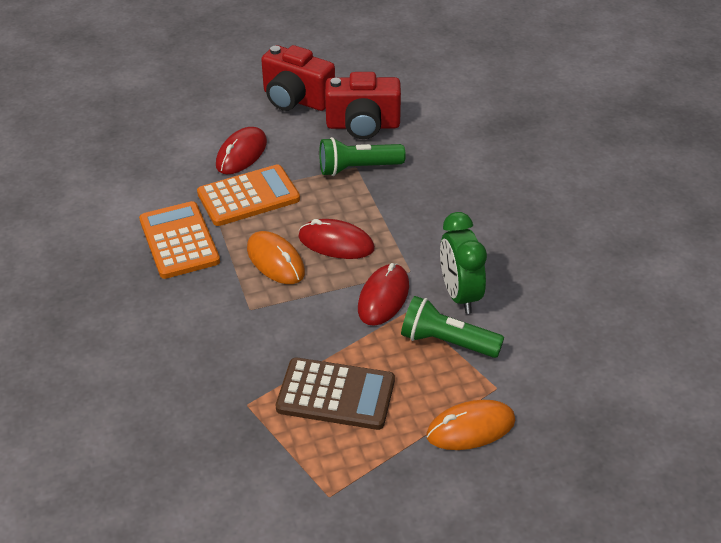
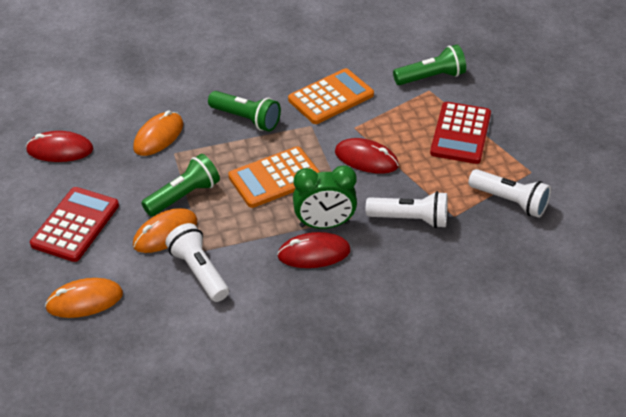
brown calculator: [276,358,395,430] = 1 -> none = 0
green flashlight: [319,137,406,176] [401,296,504,358] = 2 -> [141,154,220,216] [208,91,281,132] [393,45,466,85] = 3
orange mouse: [247,231,305,284] [426,400,515,450] = 2 -> [45,278,123,318] [133,110,183,156] [133,208,197,253] = 3
red calculator: none = 0 -> [30,187,119,262] [430,102,491,164] = 2
red camera: [261,45,335,111] [325,72,401,139] = 2 -> none = 0
white flashlight: none = 0 -> [165,223,229,302] [366,191,448,228] [468,169,551,218] = 3

